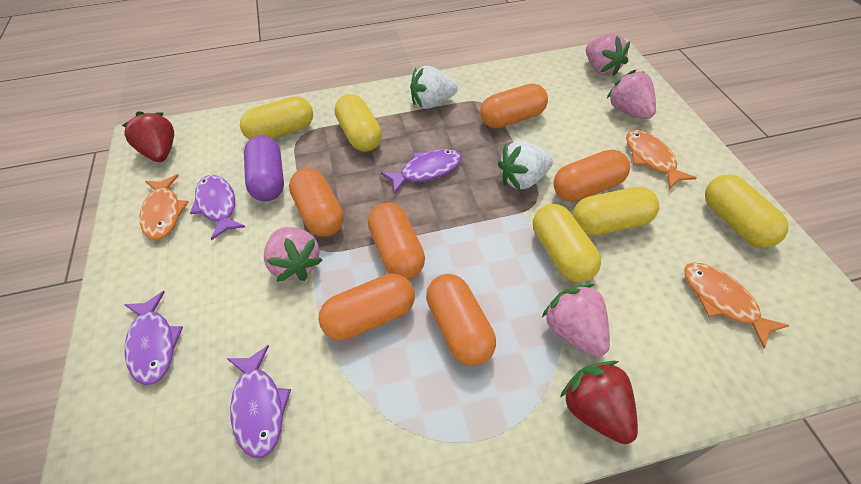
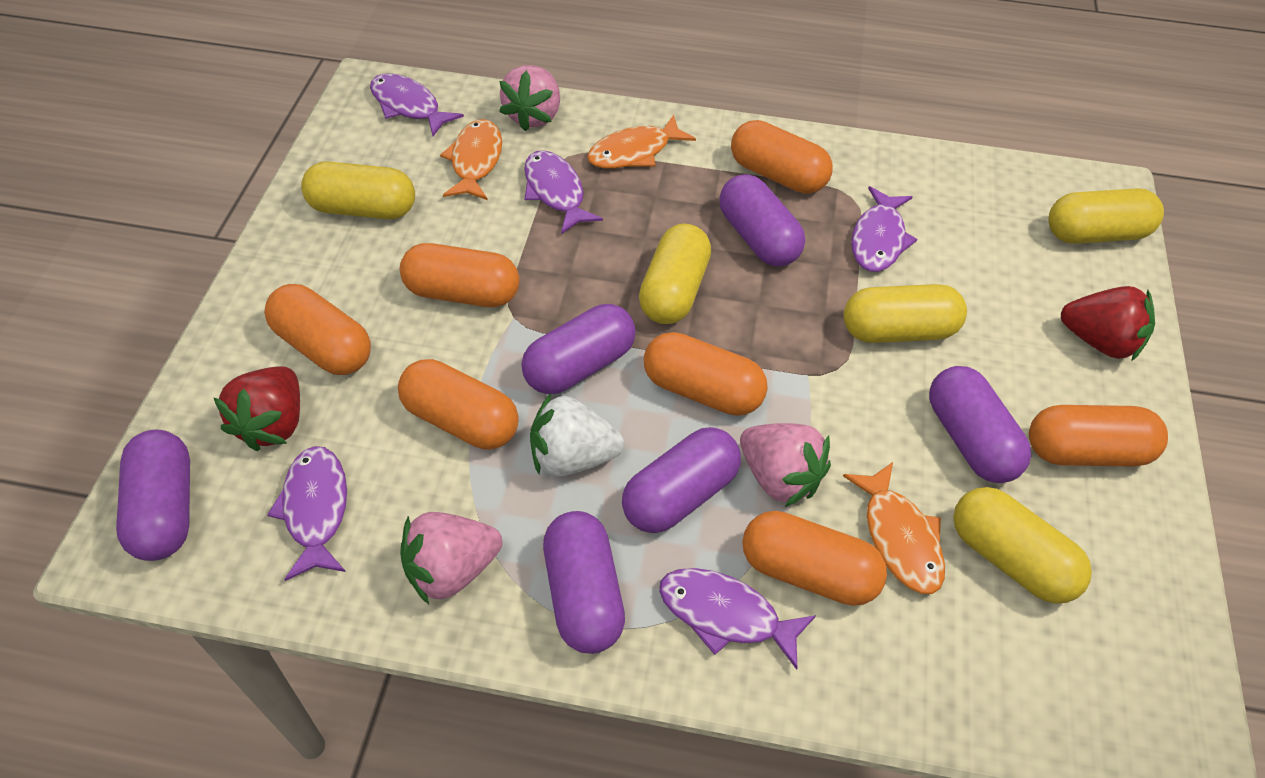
orange capsule: [289,168,344,237] [318,273,415,340] [368,203,425,279] [426,274,496,366] [480,83,548,128] [553,149,630,202] = 6 -> [264,284,371,375] [398,359,519,450] [400,243,520,307] [644,332,768,416] [731,120,833,194] [742,511,887,606] [1029,405,1168,467] = 7
pink strawberry: [264,227,322,282] [542,284,610,357] [586,34,630,77] [607,70,656,119] = 4 -> [400,512,502,604] [499,65,560,131] [740,423,831,507] = 3
purple capsule: [244,136,284,201] = 1 -> [116,430,190,561] [521,304,636,394] [543,511,625,654] [622,427,741,533] [719,174,805,266] [929,366,1031,483] = 6
purple fish: [124,291,183,385] [190,175,245,240] [227,345,291,458] [381,149,462,194] = 4 -> [267,446,347,581] [370,73,464,136] [524,150,603,234] [659,568,816,670] [851,186,918,272] = 5
white strawberry: [410,66,458,109] [498,141,553,190] = 2 -> [530,393,624,476] = 1

